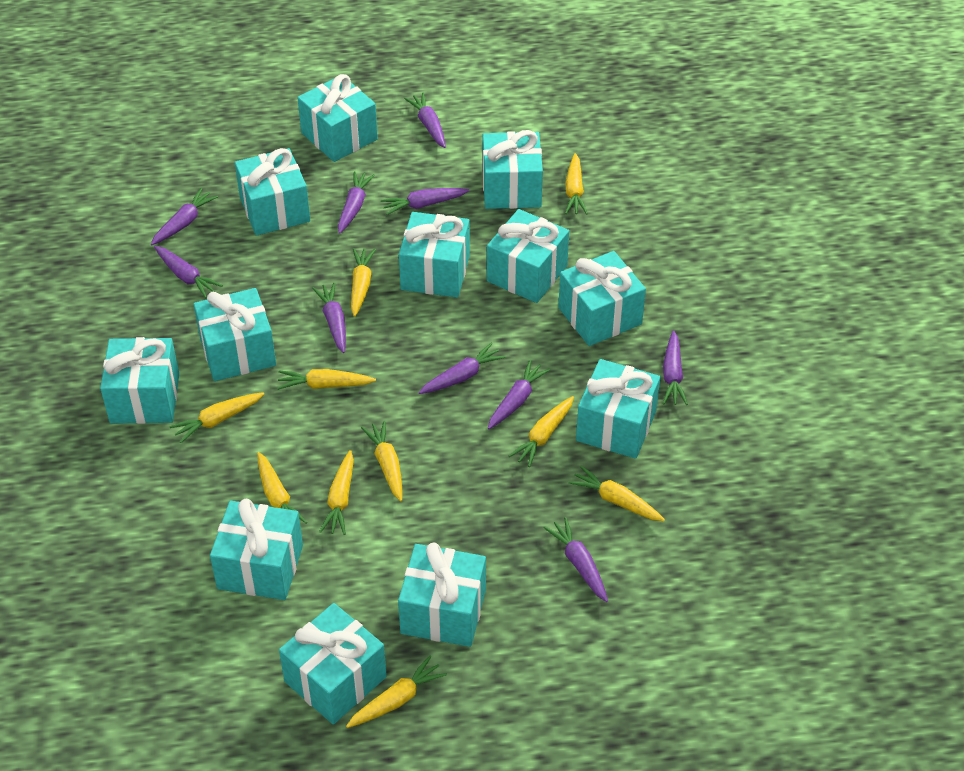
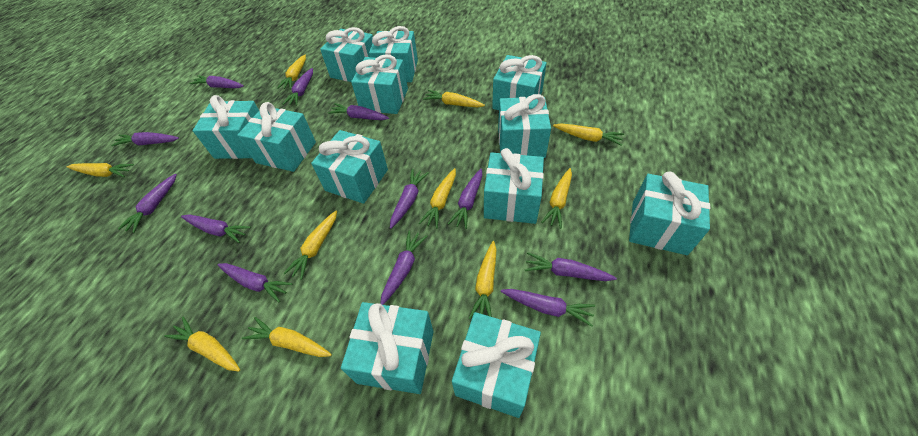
purple carrot: [151,188,218,245] [154,246,223,298] [312,283,346,353] [338,171,375,234] [381,188,469,215] [404,93,446,148] [419,342,506,394] [488,360,551,429] [543,517,608,602] [663,330,688,405] = 10 -> [111,132,179,146] [118,174,177,233] [181,214,251,243] [189,75,244,88] [218,263,292,303] [283,68,313,106] [328,103,389,120] [380,230,427,305] [390,169,429,229] [448,169,483,229] [501,289,595,327] [525,252,617,281] = 12

